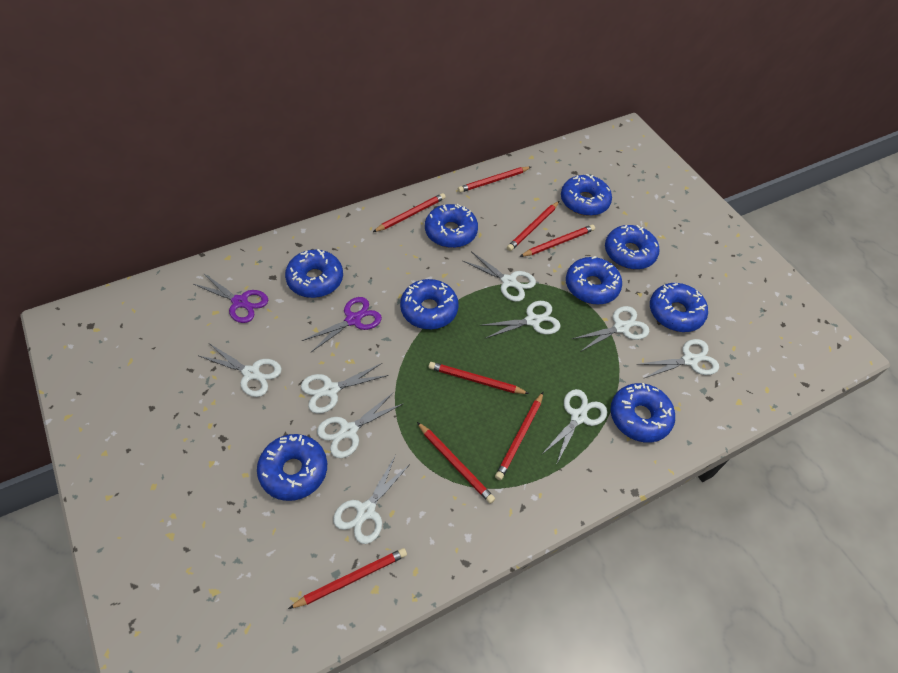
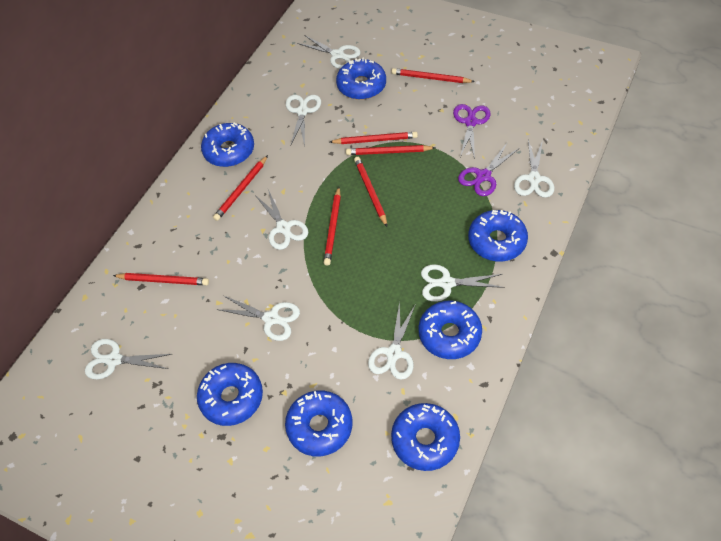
blue donut: [257,434,327,501] [285,249,343,298] [400,279,459,329] [425,204,478,248] [561,174,612,216] [566,256,622,305] [605,225,660,269] [610,383,675,443] [650,283,708,332] = 9 -> [197,363,263,426] [201,123,254,167] [285,390,353,456] [336,58,386,100] [391,403,460,471] [419,301,482,359] [468,210,528,261] = 7
red pencil: [288,548,407,609] [373,193,446,232] [417,422,495,504] [429,362,529,394] [458,167,531,193] [495,392,543,480] [507,201,559,251] [519,225,595,257] = 8 -> [113,273,209,285] [213,155,268,221] [324,187,341,266] [330,132,418,144] [346,145,436,155] [354,157,387,227] [392,68,475,83] = 7
white scissors: [199,343,282,397] [301,363,389,414] [317,392,404,458] [333,455,411,544] [463,251,536,302] [480,301,560,338] [541,389,607,465] [572,306,649,352] [637,339,719,379] = 9 -> [85,339,172,380] [216,296,300,341] [255,189,308,250] [285,95,321,146] [297,35,361,69] [368,302,416,380] [421,264,505,302] [514,140,554,198] = 8

